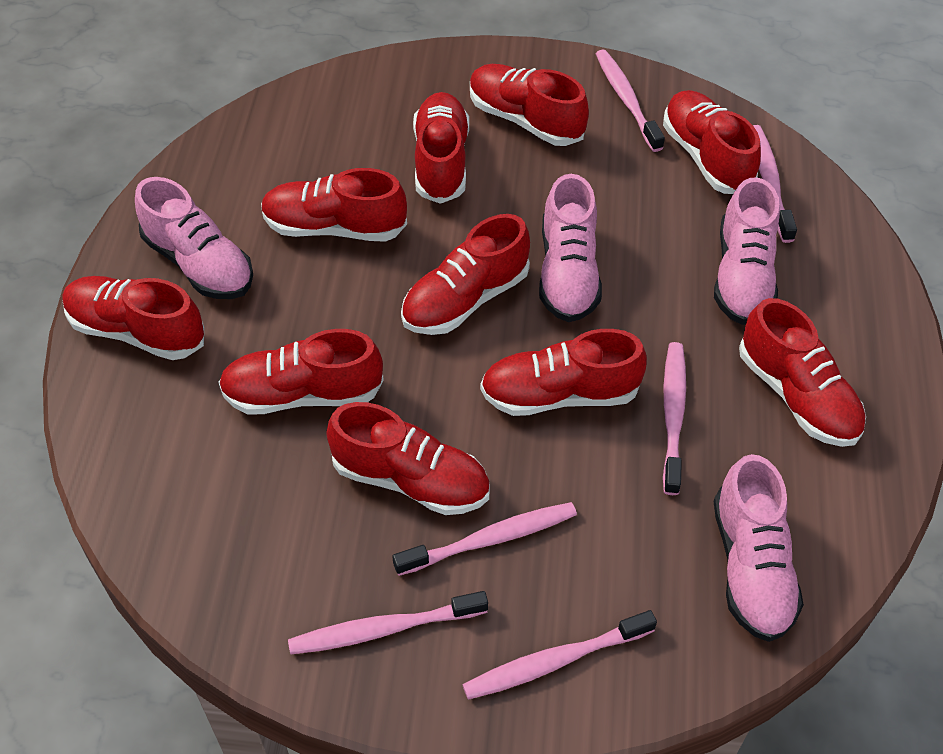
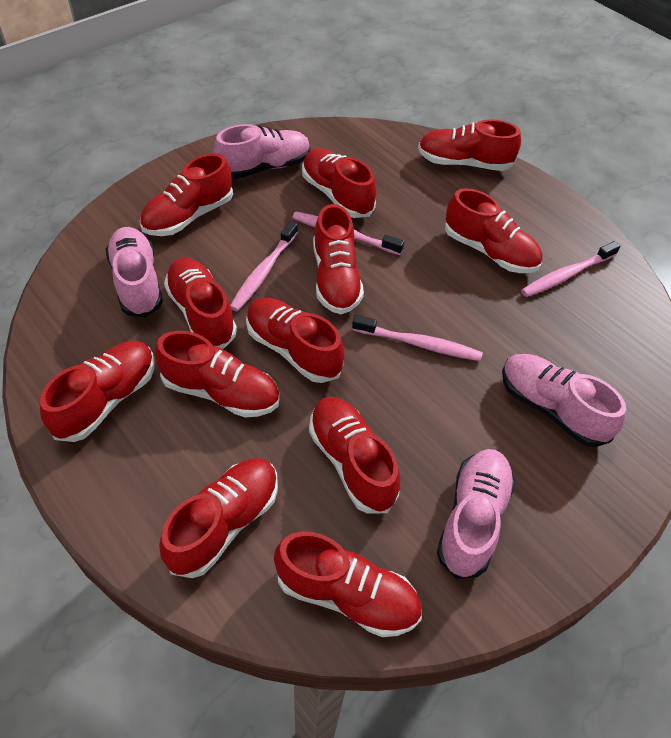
pink toothbrush: [288,591,488,654] [393,502,577,576] [462,610,657,700] [596,50,665,152] [663,342,686,495] [753,125,797,243] = 6 -> [230,221,298,311] [292,212,404,255] [352,315,483,361] [521,241,620,297] = 4
red shoe: [62,276,204,360] [219,329,384,415] [261,168,407,242] [326,402,490,515] [401,214,530,335] [413,92,469,204] [470,64,589,146] [480,329,647,416] [663,90,761,194] [739,298,866,447] = 10 -> [40,341,154,442] [140,153,233,236] [155,331,280,418] [159,458,278,578] [164,257,237,349] [246,298,344,383] [274,531,422,637] [302,148,376,218] [309,397,400,513] [313,204,364,314] [418,119,521,171] [445,188,542,273] = 12

